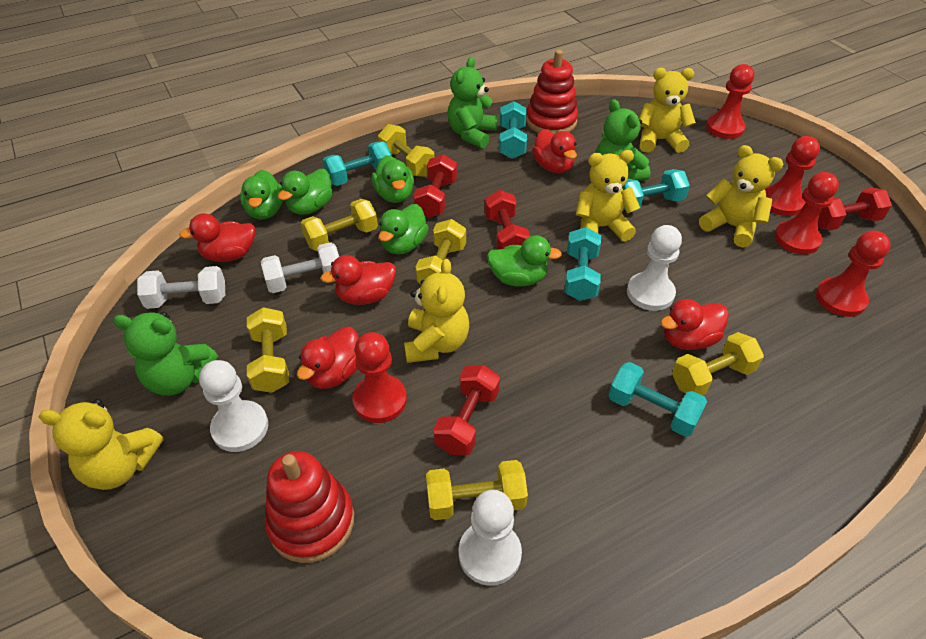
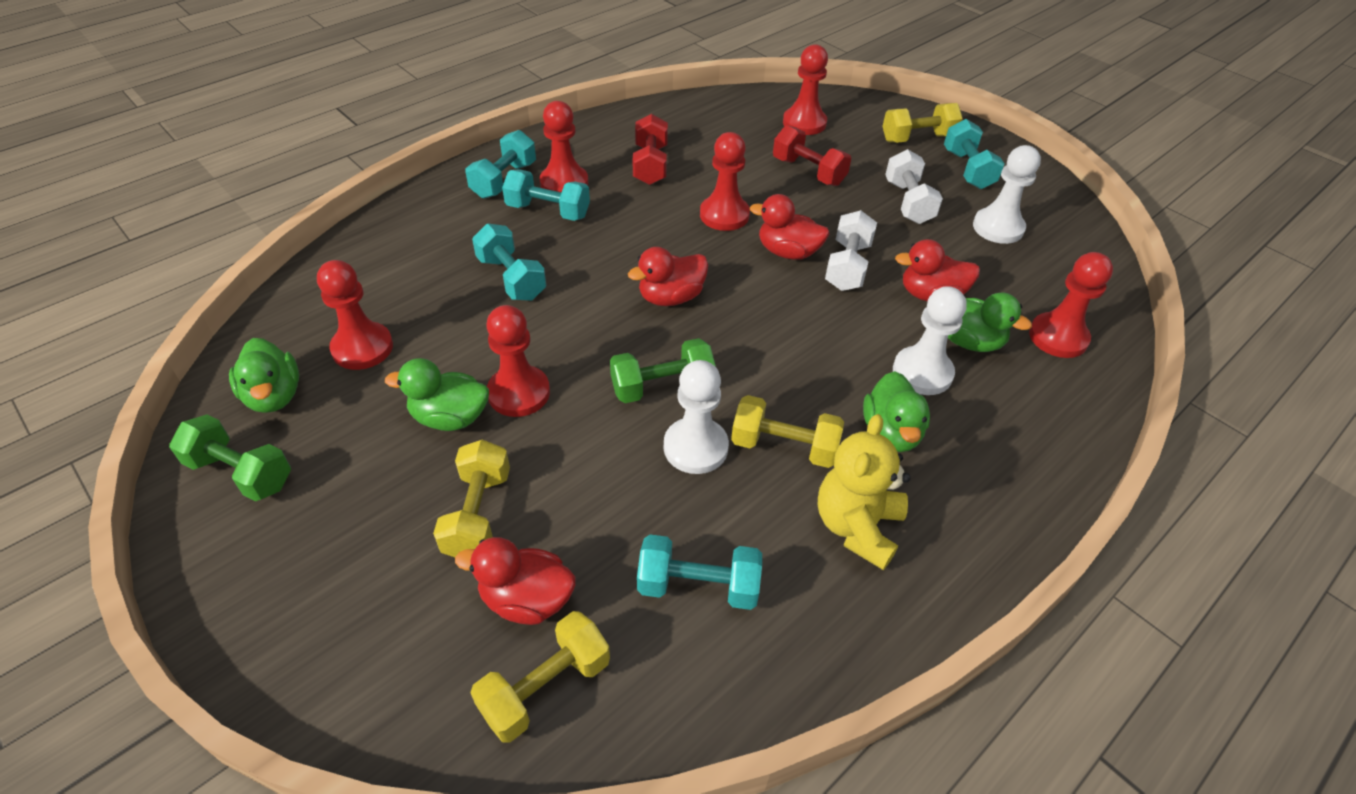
green duck: [240,170,283,220] [278,169,333,215] [372,155,414,203] [378,204,429,254] [487,235,562,286] = 5 -> [229,338,299,413] [385,358,489,431] [863,371,930,452] [948,292,1032,352] = 4
green dumbbell: none = 0 -> [169,414,291,501] [610,338,716,403] = 2
green teddy bear: [113,312,218,396] [448,57,498,148] [595,99,650,181] = 3 -> none = 0
red duck: [179,213,255,262] [297,327,359,389] [321,255,396,305] [532,129,577,173] [660,299,729,350] = 5 -> [455,537,576,625] [628,247,708,306] [750,194,829,260] [895,239,980,301] = 4
red dumbbell: [413,154,457,218] [433,365,500,455] [485,190,530,249] [818,188,892,231] = 4 -> [632,114,668,185] [773,125,851,186] = 2
red pawn: [352,332,407,423] [706,64,754,139] [764,136,820,216] [774,172,839,254] [816,231,891,317] = 5 -> [317,260,393,370] [486,305,550,417] [540,101,588,192] [700,132,750,231] [783,44,828,135] [1029,252,1113,358] = 6
red stacking toy: [265,451,354,563] [526,50,578,134] = 2 -> none = 0
yellow dumbbell: [247,307,289,393] [301,199,378,251] [378,124,434,177] [415,219,466,284] [426,460,528,520] [672,332,764,395] = 6 -> [433,440,510,557] [471,611,610,743] [731,395,844,468] [882,103,963,143] = 4
yellow teddy bear: [39,399,163,490] [404,259,469,363] [576,150,640,242] [639,68,696,153] [699,145,784,248] = 5 -> [818,414,911,570] = 1

